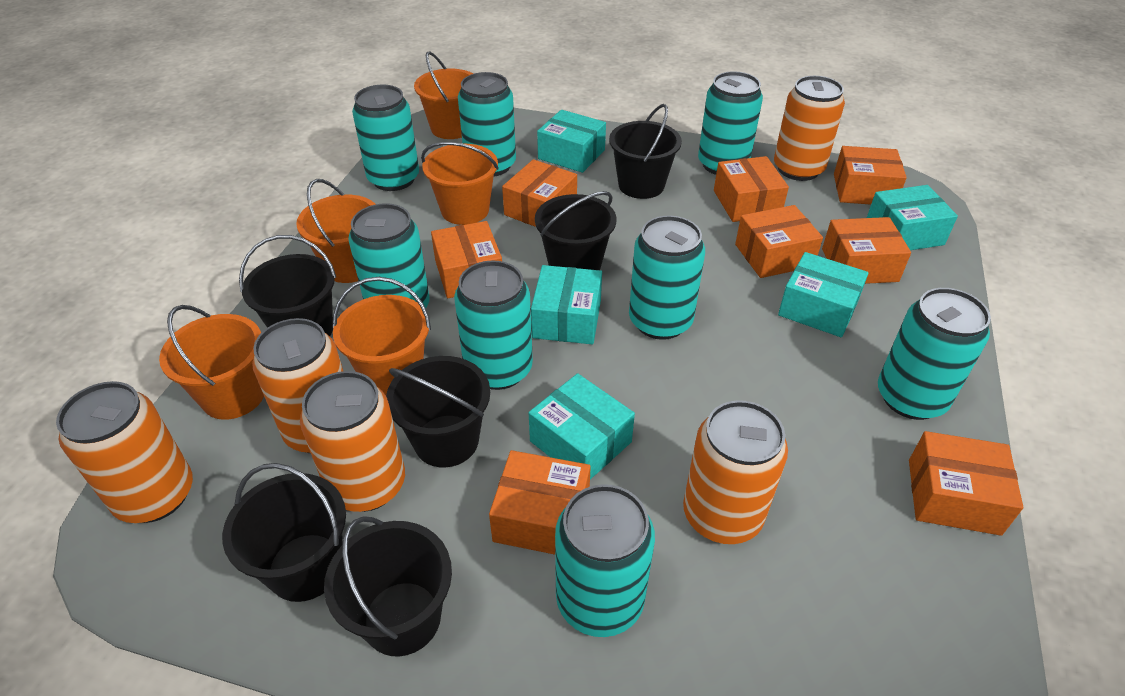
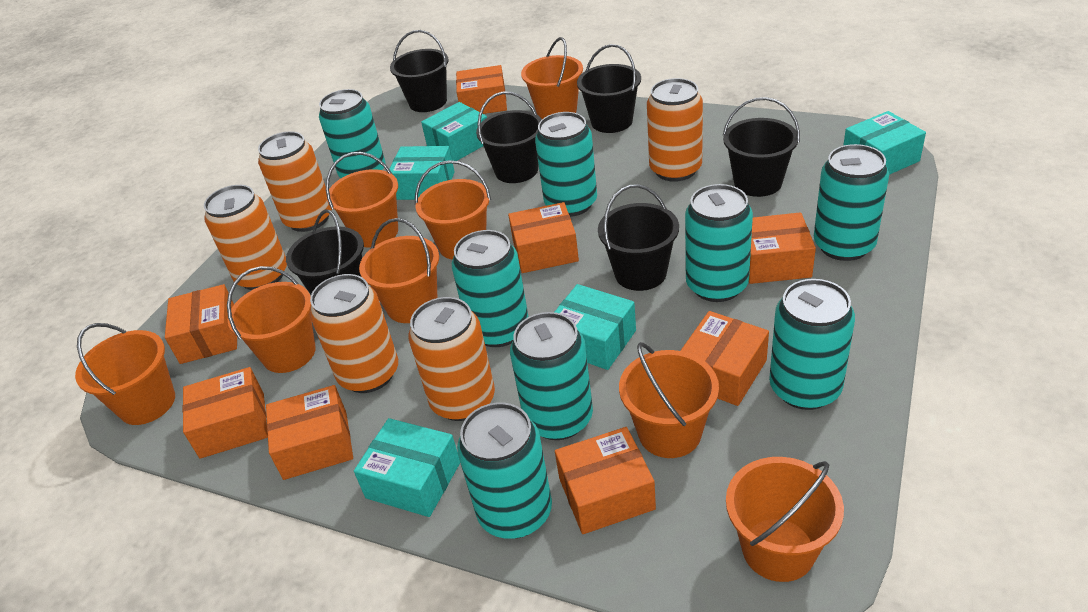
orange bucket: [159,305,264,420] [296,179,375,283] [333,277,431,395] [414,51,473,139] [421,142,499,225] = 5 -> [75,323,175,425] [227,266,316,373] [326,152,398,248] [359,218,439,323] [415,160,491,260] [521,37,583,119] [619,342,719,458] [726,457,844,582] = 8

